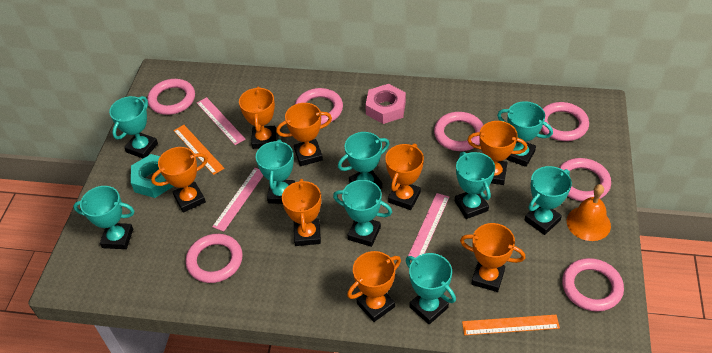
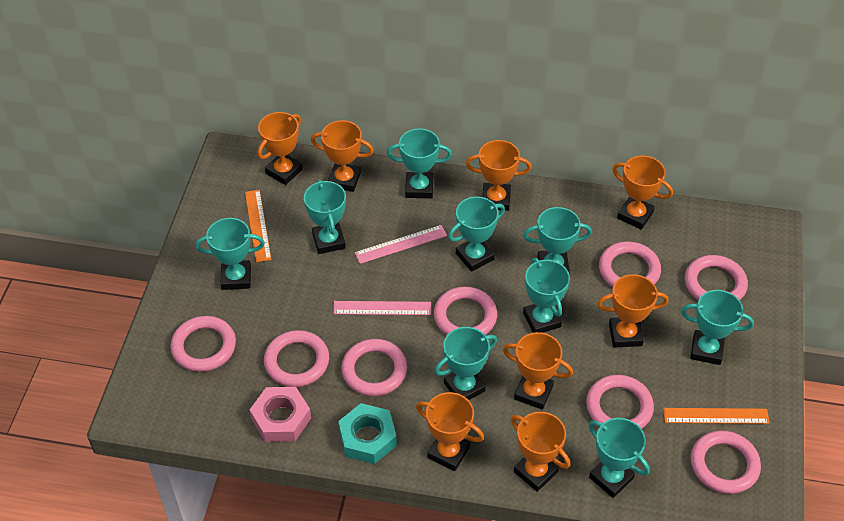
orange bell: [567,184,611,241] = 1 -> none = 0
pink ring: [147,79,195,115] [186,234,243,283] [295,88,343,125] [434,112,483,151] [541,102,589,141] [559,158,611,202] [562,258,624,312] = 7 -> [171,316,236,372] [264,330,329,387] [341,339,407,396] [434,287,497,335] [586,375,654,429] [599,241,661,287] [685,255,748,300] [691,430,761,494] = 8
pink ruler: [197,97,246,145] [212,168,263,232] [408,193,449,258] = 3 -> [333,301,431,315] [354,225,447,264] = 2

